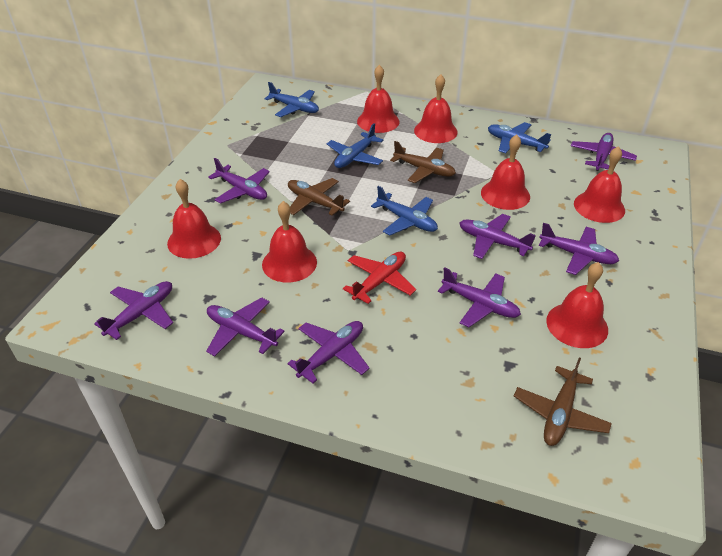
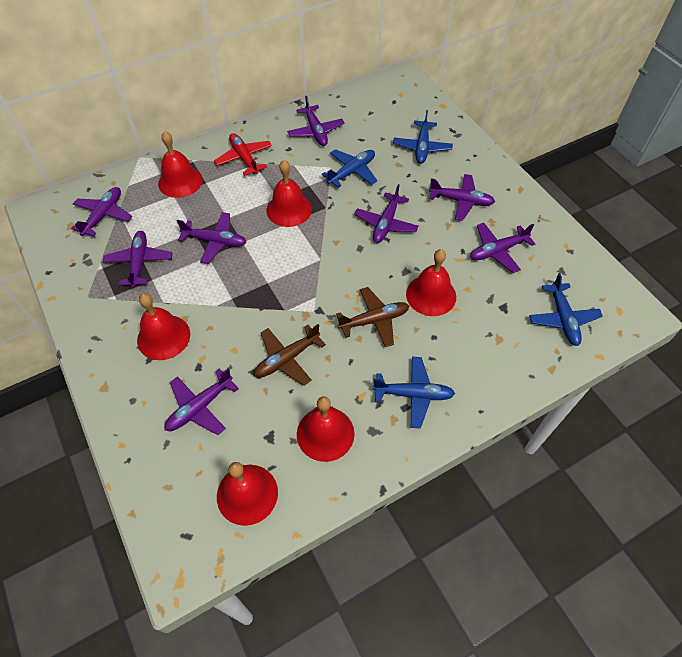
brown plane: [288,178,350,216] [390,141,456,183] [514,357,612,446] = 3 -> [254,324,326,386] [336,287,409,347] = 2
red bell: [167,179,221,259] [262,201,317,282] [357,65,400,133] [414,74,458,143] [481,135,530,210] [546,262,608,348] [574,146,625,223] = 7 -> [137,293,190,360] [158,131,203,198] [217,462,278,526] [266,160,312,227] [297,396,355,462] [406,249,456,316] = 6

